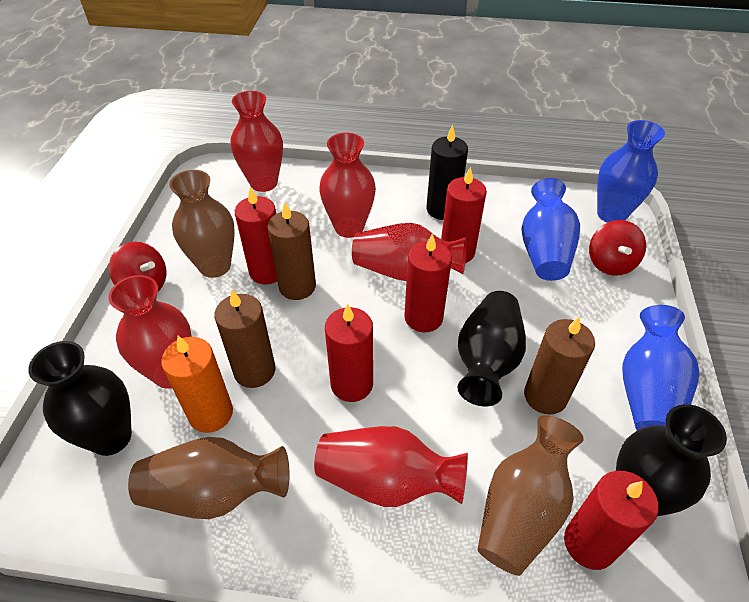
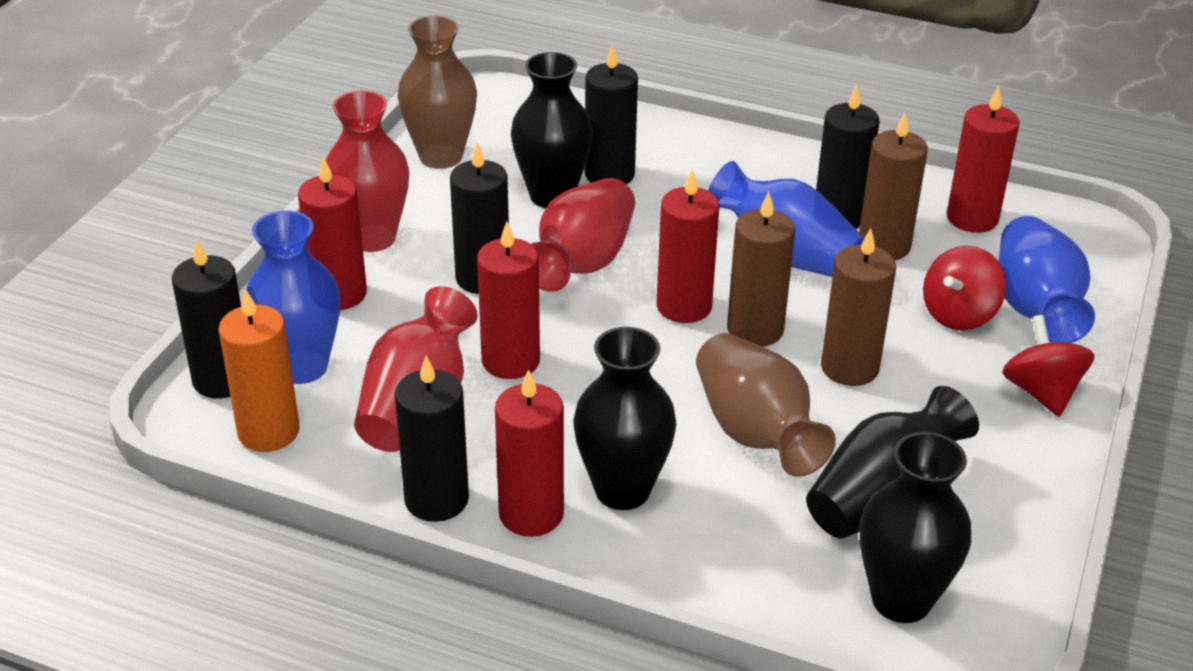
black candle: [427,125,468,220] = 1 -> [172,239,241,399] [395,355,469,522] [450,142,509,294] [585,44,638,184] [816,85,880,229] = 5
black vase: [28,341,132,456] [457,291,526,406] [616,404,727,516] = 3 -> [511,52,593,208] [573,327,677,510] [806,386,979,539] [860,432,971,623] = 4
brown vase: [128,437,290,519] [169,170,235,278] [477,415,584,576] = 3 -> [397,16,477,169] [696,333,836,477] = 2
red vase: [108,275,192,389] [231,91,283,192] [314,426,468,507] [319,133,376,238] [352,223,467,281] = 5 -> [326,91,409,252] [354,286,478,452] [532,178,635,292] = 3

